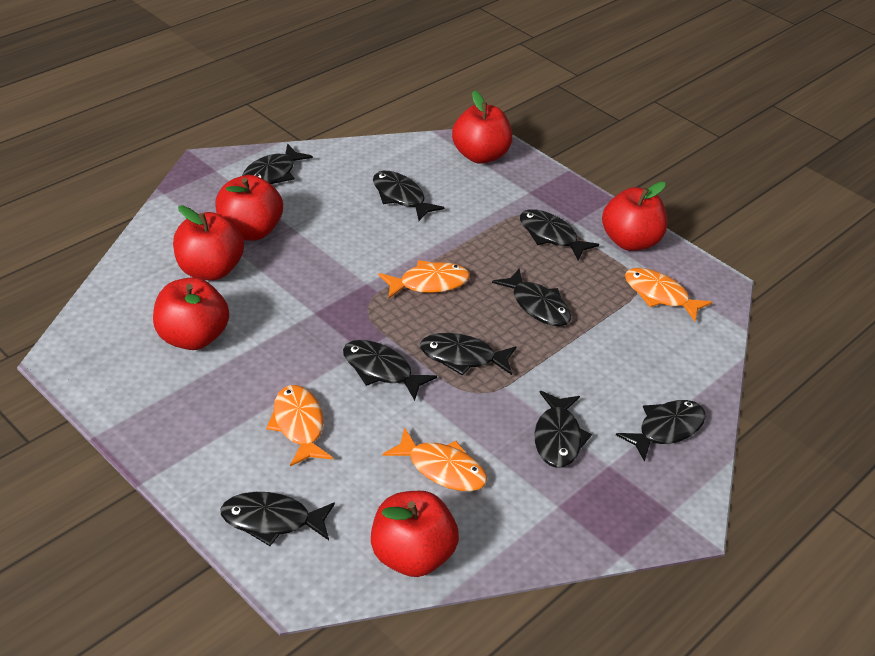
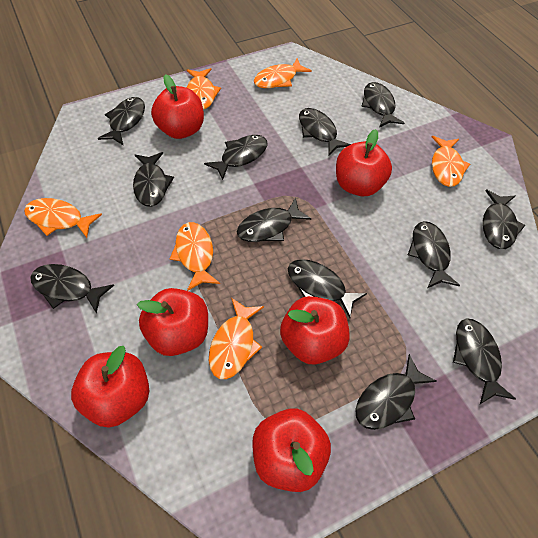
black fish: [220,492,335,546] [242,143,313,184] [343,340,437,401] [373,171,445,221] [420,333,516,376] [492,269,571,327] [520,209,599,261] [534,391,592,468] [616,400,706,462] = 9 -> [30,264,114,314] [98,97,145,146] [133,152,174,207] [204,135,267,180] [237,198,311,242] [288,259,367,318] [299,108,351,155] [355,354,437,430] [361,82,404,128] [408,221,460,288] [453,318,516,404] [483,189,526,249] = 12
orange fish: [266,385,333,466] [378,260,470,299] [382,427,487,491] [625,268,712,322] = 4 -> [24,198,102,238] [170,222,220,291] [187,68,221,110] [209,298,264,379] [254,58,312,88] [432,136,470,187] = 6

